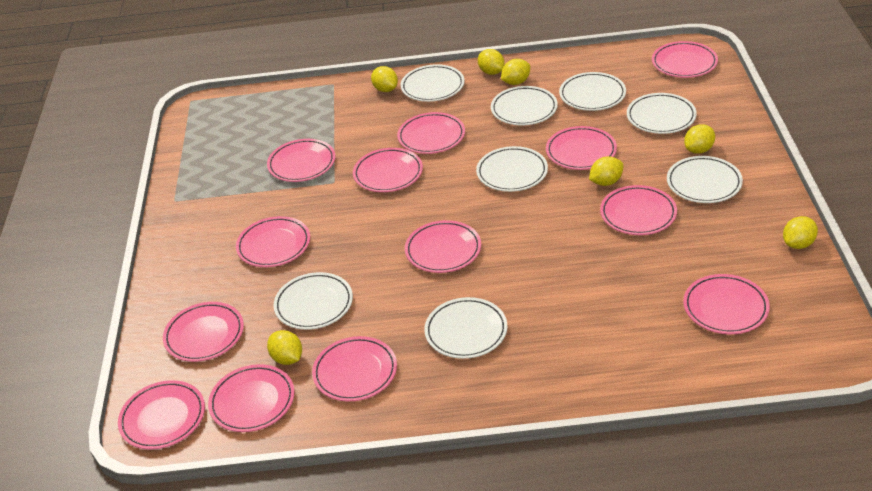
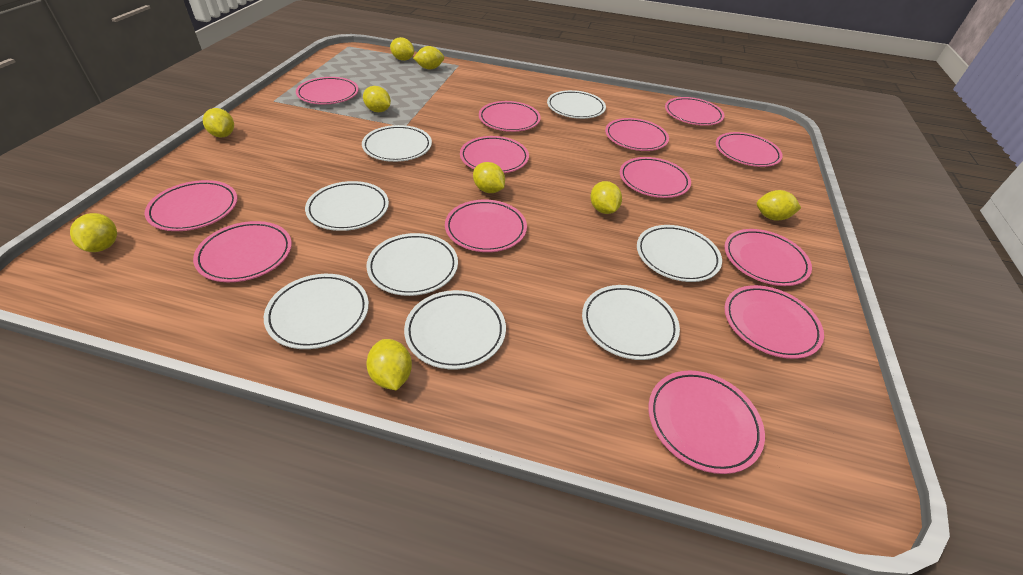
yellow lemon: [267,330,302,365] [371,66,398,92] [478,49,505,75] [501,59,530,85] [589,156,623,186] [684,124,715,154] [783,216,818,249] = 7 -> [70,213,117,252] [203,108,234,138] [363,86,391,112] [366,339,412,390] [390,37,414,61] [413,46,444,69] [473,162,505,193] [590,181,622,214] [757,190,801,221] = 9

